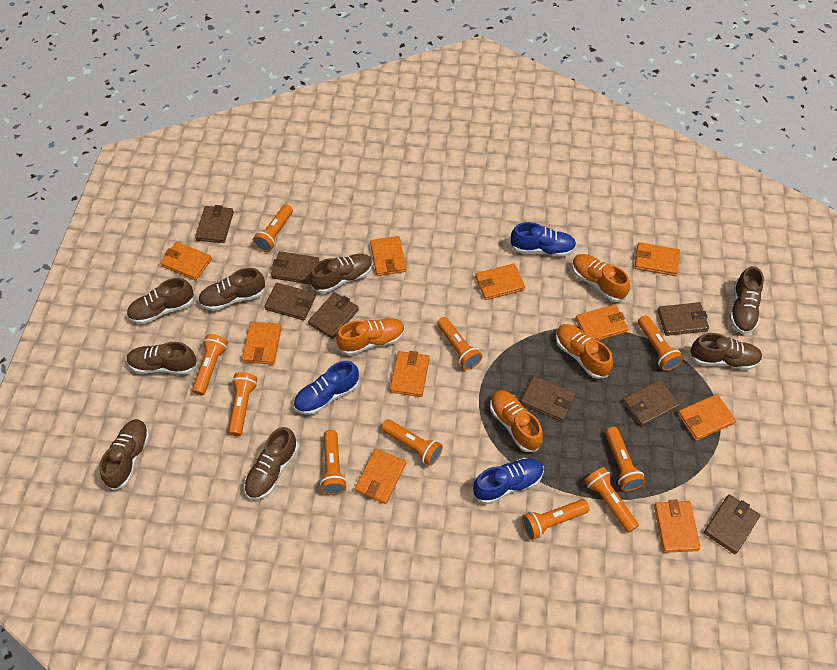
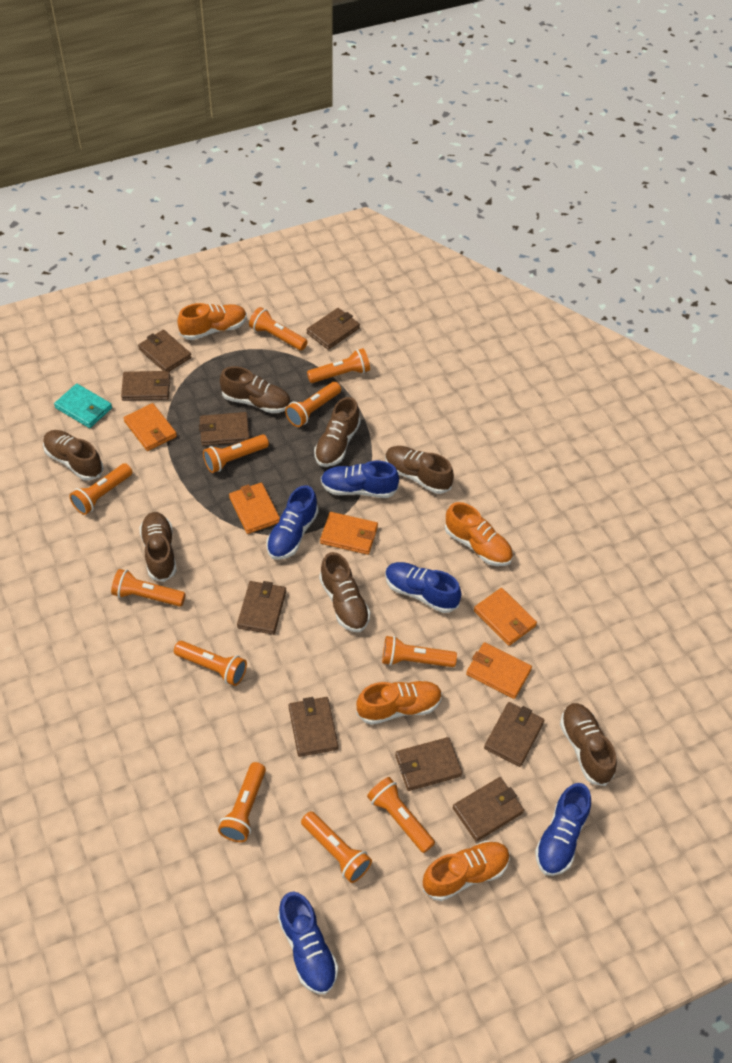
blue shoe: [294,361,359,415] [473,458,544,504] [510,222,577,257] = 3 -> [266,485,318,560] [278,892,338,994] [321,461,399,498] [385,562,461,613] [535,783,591,876] = 5
brown shoe: [99,419,150,490] [127,278,195,324] [127,342,198,374] [198,268,266,311] [244,427,298,500] [310,254,373,293] [689,333,763,370] [730,266,764,334] = 8 -> [43,430,104,481] [139,512,177,582] [220,366,291,413] [314,397,361,467] [319,552,370,632] [385,446,454,494] [560,703,617,786] = 7
brown wallet: [195,205,234,243] [264,283,316,320] [271,251,319,285] [308,292,359,339] [520,376,575,422] [622,380,680,427] [657,302,709,336] [704,494,760,554] = 8 -> [121,371,170,401] [138,330,192,371] [199,412,250,446] [237,581,286,635] [289,697,338,757] [307,308,360,350] [395,737,462,791] [453,777,524,842] [484,702,544,767] = 9
orange flashlight: [192,334,228,396] [228,372,257,436] [253,204,293,252] [320,430,347,495] [381,419,443,466] [437,317,483,370] [522,499,590,540] [584,467,639,533] [605,427,646,491] [638,315,683,371] = 10 -> [69,463,132,515] [111,569,185,607] [174,641,247,686] [203,434,269,473] [218,762,266,842] [249,307,307,351] [285,382,341,427] [301,812,372,883] [307,348,370,383] [367,777,435,853] [382,636,457,667] = 11
orange wallet: [160,242,212,280] [242,322,282,364] [355,448,406,504] [370,236,406,276] [390,351,430,397] [475,264,525,300] [575,304,628,341] [634,242,680,276] [654,500,701,553] [677,394,736,441] = 10 -> [124,403,177,451] [229,483,280,534] [320,512,378,555] [466,642,532,699] [474,588,537,646] = 5
turquoise wallet: none = 0 -> [54,384,112,428] = 1

